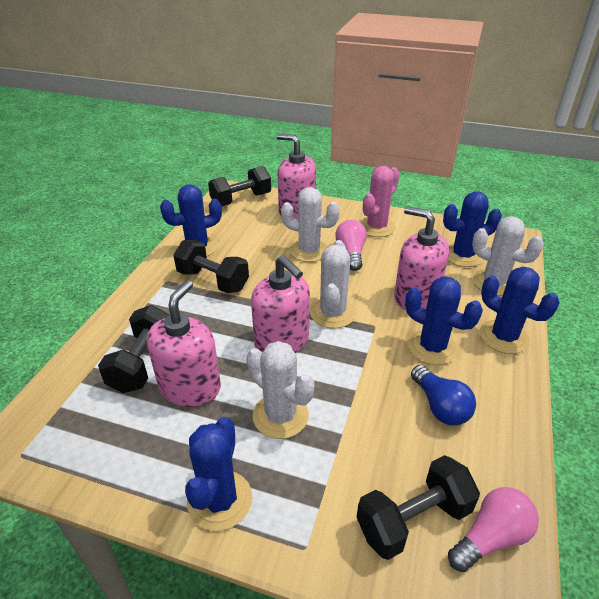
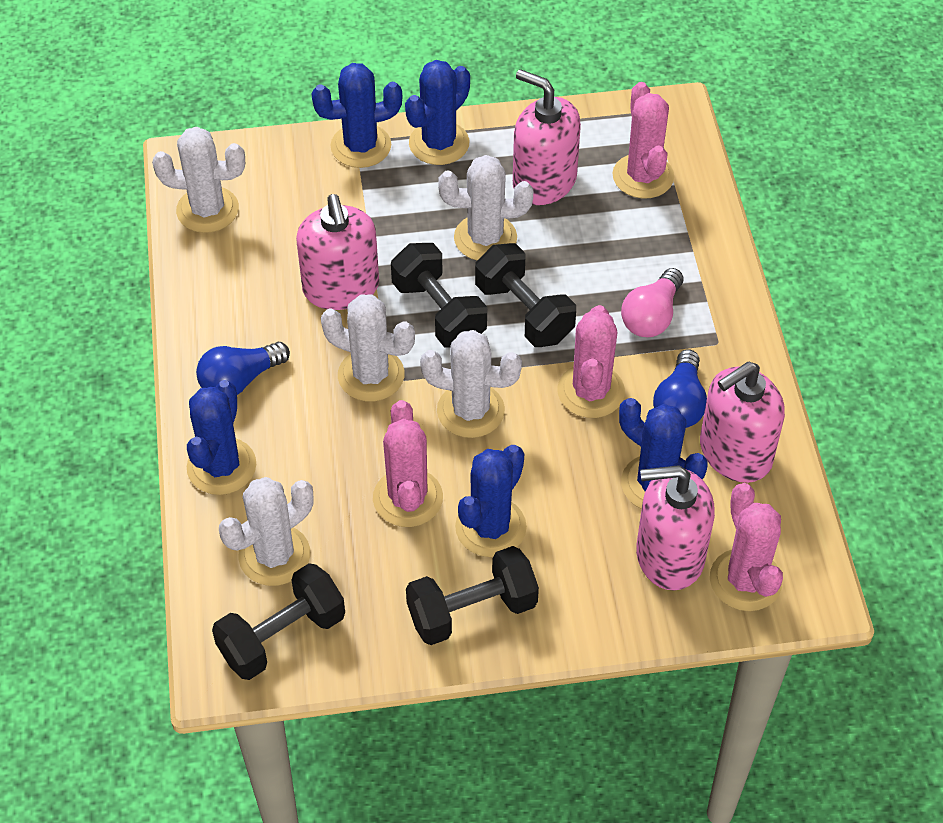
blue light bulb: [411,365,476,426] = 1 -> [196,342,290,395] [653,350,707,428] = 2
pink cactus: [360,166,399,237] = 1 -> [373,400,443,527] [557,305,625,418] [612,82,674,199] [710,483,783,611] = 4
pink light bulb: [335,220,367,271] [448,487,539,572] = 2 -> [621,268,683,337] = 1
white cactus: [246,341,315,439] [281,187,340,262] [310,240,356,329] [472,216,544,296] = 4 -> [152,127,245,233] [219,477,313,586] [321,294,415,402] [420,330,522,438] [438,155,533,260] = 5

